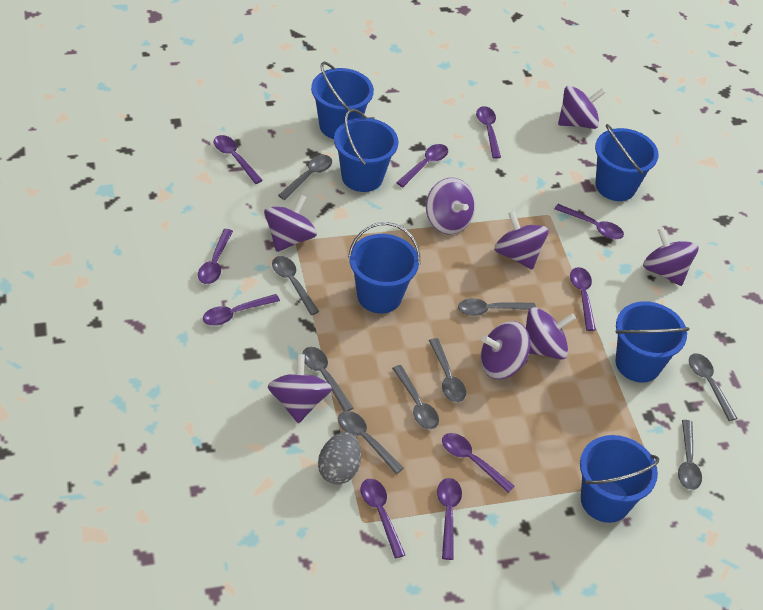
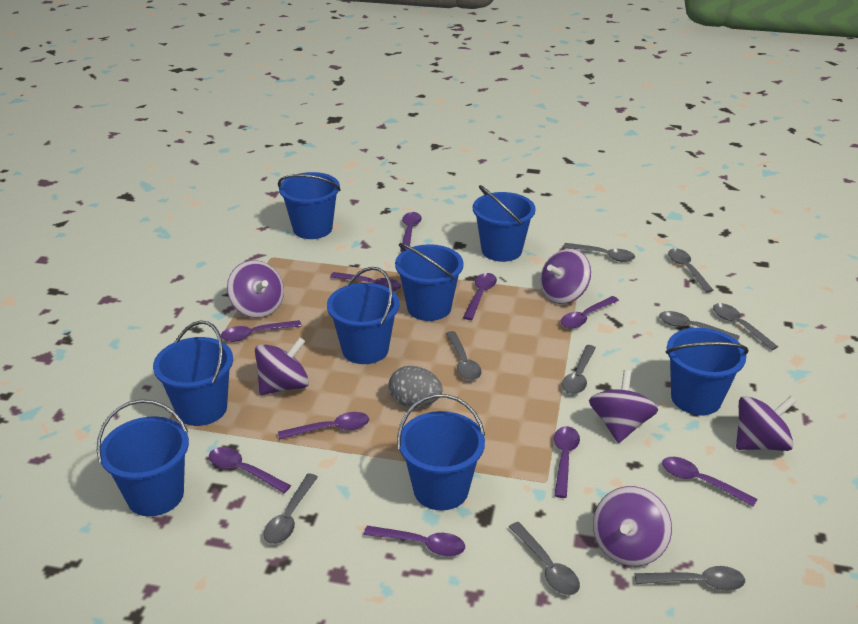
blue bucket: [311,61,374,139] [334,109,399,192] [348,222,420,313] [580,435,659,523] [595,124,659,201] [615,301,689,383] = 6 -> [97,399,189,516] [153,320,233,426] [278,172,341,239] [327,267,400,364] [395,243,464,321] [397,394,485,511] [473,185,536,262] [666,328,749,415] = 8
purple spinning top: [264,194,317,252] [268,354,332,424] [426,178,476,234] [480,321,530,379] [494,211,549,270] [526,307,576,360] [558,86,605,129] [643,227,699,286] = 8 -> [227,260,284,318] [255,337,309,395] [540,249,591,304] [589,370,658,443] [593,486,672,567] [736,396,796,451] = 6

